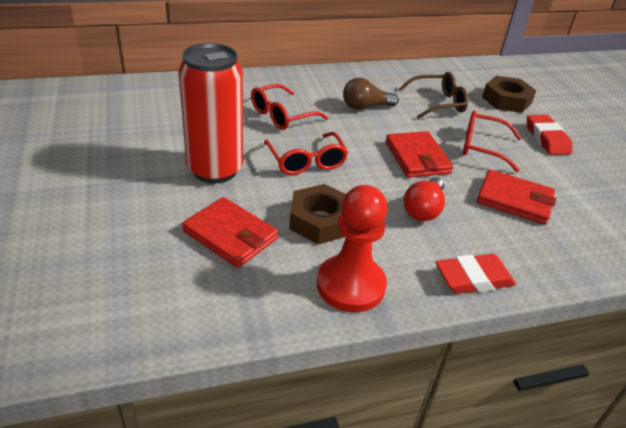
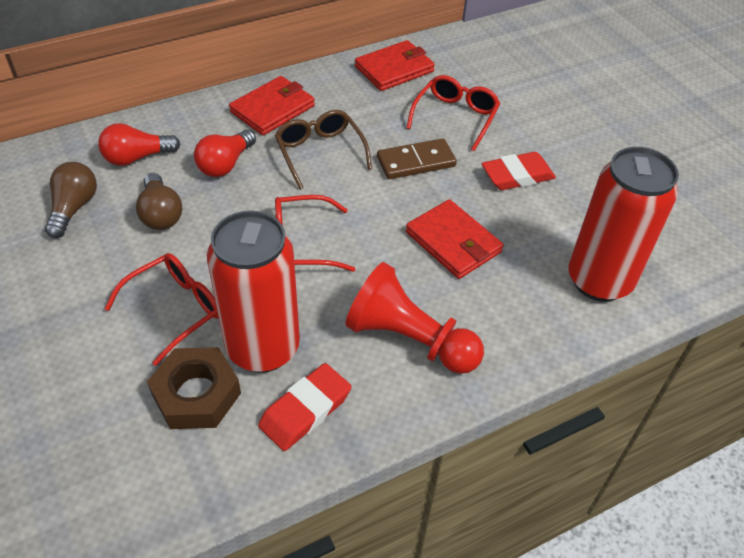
brown domino: none = 0 -> [377,138,457,179] = 1
brown light bulb: [343,77,399,110] = 1 -> [45,162,97,238] [136,173,182,230] = 2
brown nut: [289,184,346,244] [482,76,537,113] = 2 -> [147,347,241,429] = 1
red can: [179,43,243,183] = 1 -> [207,211,300,373] [569,147,679,302] = 2
red light bulb: [404,177,445,221] = 1 -> [98,123,180,166] [194,129,256,177] = 2

